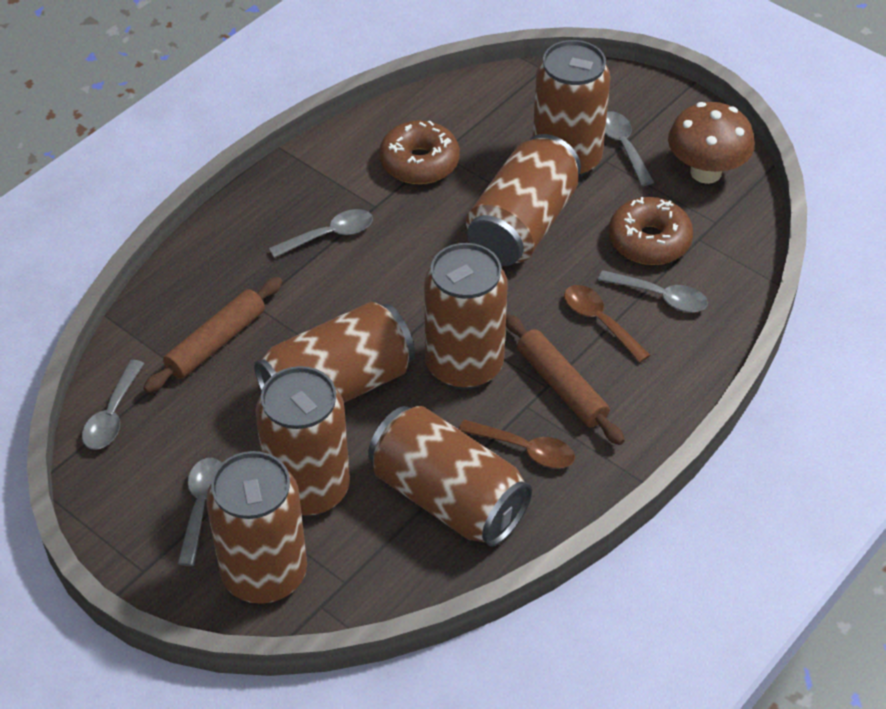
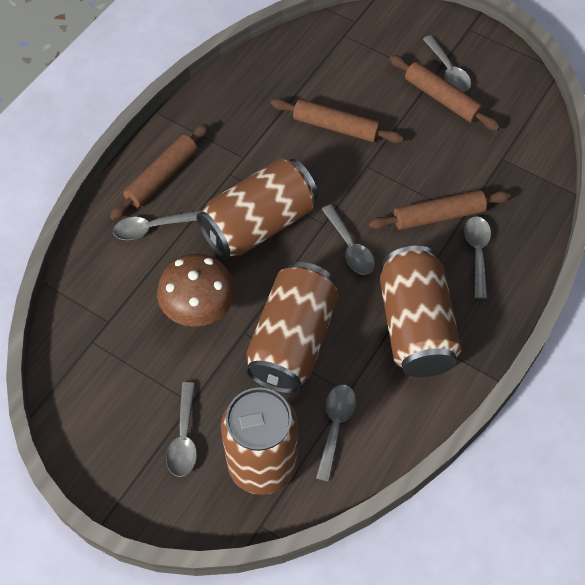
brown can: [206,451,307,604] [254,301,415,403] [255,366,350,517] [368,406,532,547] [424,243,508,389] [466,134,581,266] [532,40,611,178] = 7 -> [196,158,318,259] [221,387,298,495] [246,262,339,394] [380,246,461,377] = 4
brown donut: [379,120,460,184] [609,197,693,265] = 2 -> none = 0
brown rolling pin: [143,277,282,393] [506,314,625,445] = 2 -> [110,124,209,220] [271,98,404,143] [369,190,511,230] [390,55,500,131] = 4
brown spoon: [459,419,575,468] [564,285,650,363] = 2 -> none = 0
grey spoon: [82,360,144,449] [177,458,221,566] [269,209,373,258] [598,270,708,312] [605,111,654,186] = 5 -> [113,210,202,240] [166,382,197,477] [316,385,356,481] [322,205,375,275] [423,35,471,92] [464,216,491,298] = 6

